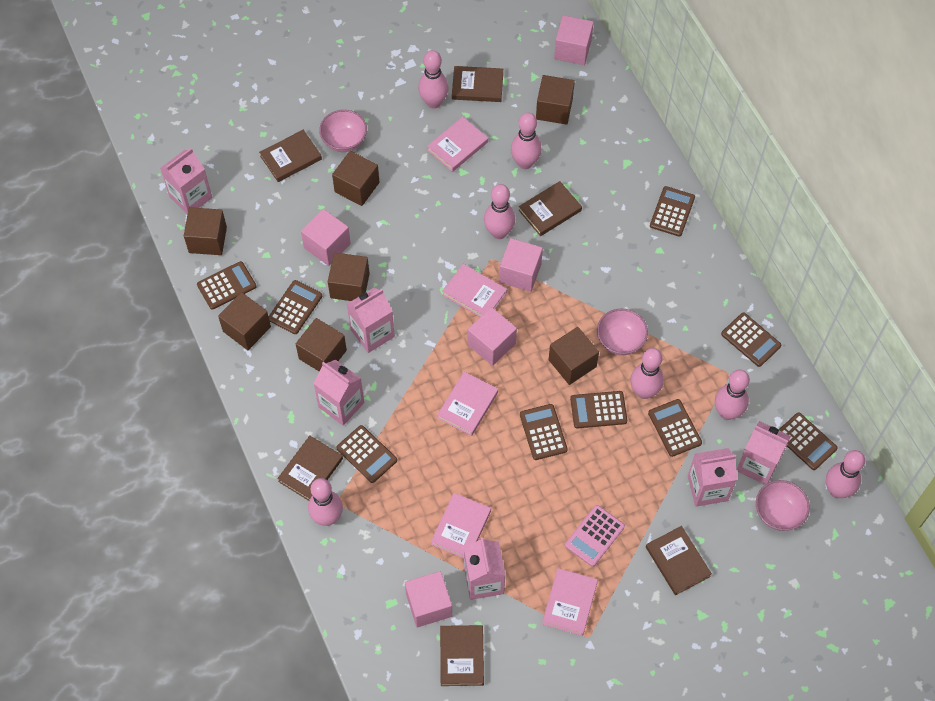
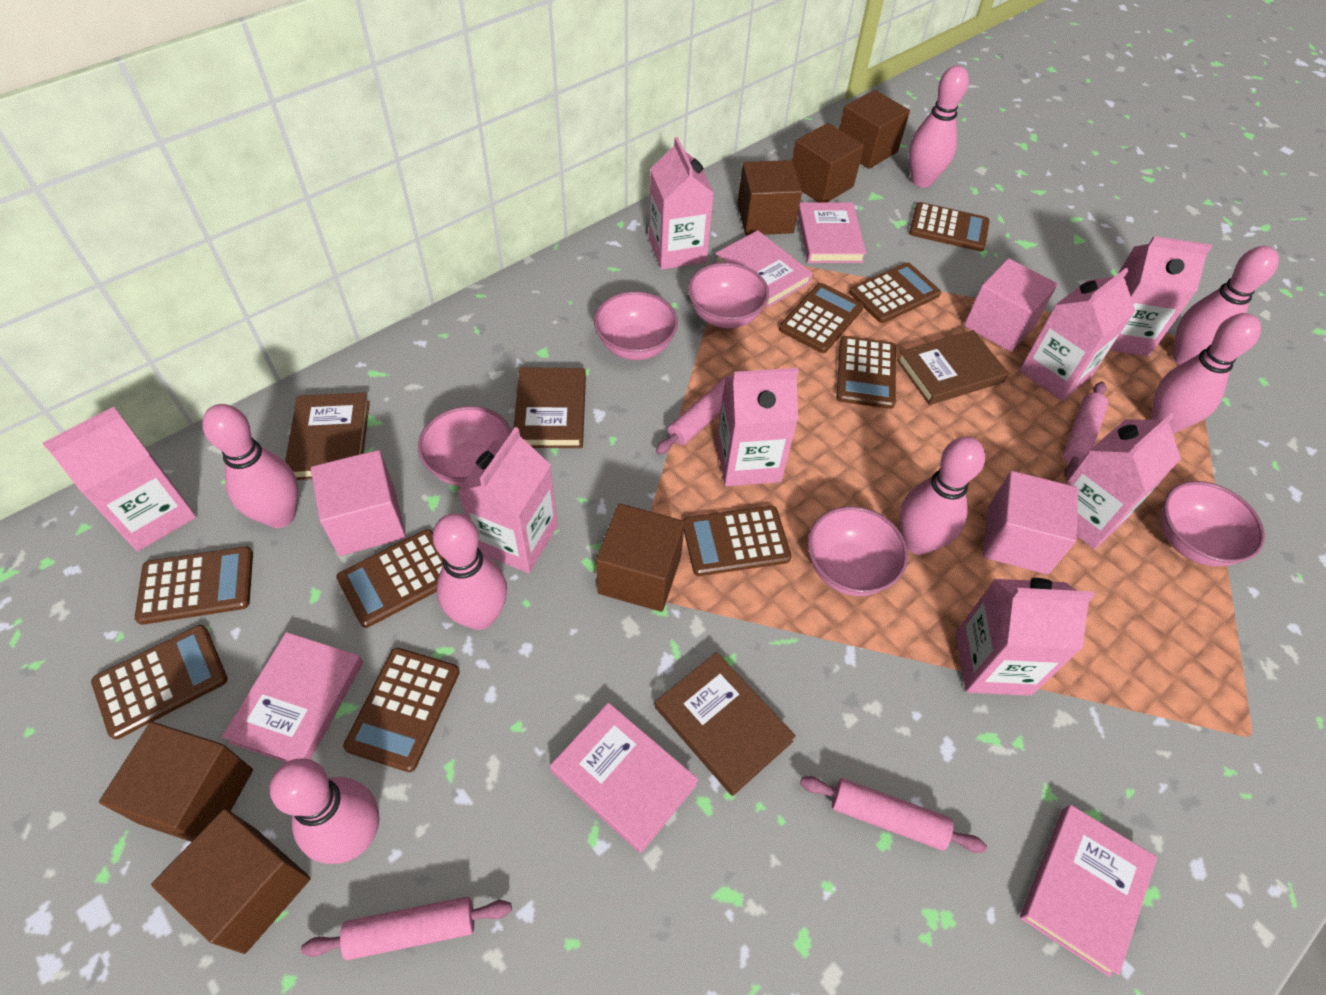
brown book: [259,130,322,182] [277,436,343,501] [440,625,484,686] [452,66,503,102] [519,181,582,236] [646,526,712,595] = 6 -> [285,392,370,480] [513,367,586,448] [655,652,796,796] [897,330,1008,405] = 4
brown cube: [184,207,227,255] [218,292,271,350] [296,318,347,372] [328,253,370,301] [332,151,379,206] [536,75,575,125] [548,327,599,385] = 7 -> [99,722,253,842] [151,809,311,954] [596,503,685,612] [738,160,802,235] [792,123,864,202] [839,90,910,169] = 6
pink bowl: [319,110,367,152] [597,309,648,355] [756,480,810,531] = 3 -> [418,406,512,487] [594,291,678,360] [688,262,769,328] [808,506,908,596] [1161,481,1265,566] = 5
pink calculator: [565,505,625,567] = 1 -> none = 0
pink carton: [160,148,212,215] [313,360,364,426] [347,287,395,353] [464,537,506,600] [688,448,737,507] [736,421,791,485] = 6 -> [42,407,196,551] [457,427,558,573] [649,137,714,270] [716,368,799,486] [956,578,1095,696] [1019,268,1135,401] [1065,413,1181,549] [1109,236,1212,357] = 8
pink cube: [301,209,351,266] [405,571,452,628] [468,307,517,366] [499,238,543,292] [554,15,594,65] = 5 -> [311,450,406,556] [964,258,1058,352] [983,471,1078,575] = 3
pink rolling pin: none = 0 -> [301,897,512,960] [656,370,748,454] [800,776,987,853] [1063,381,1108,480] = 4

